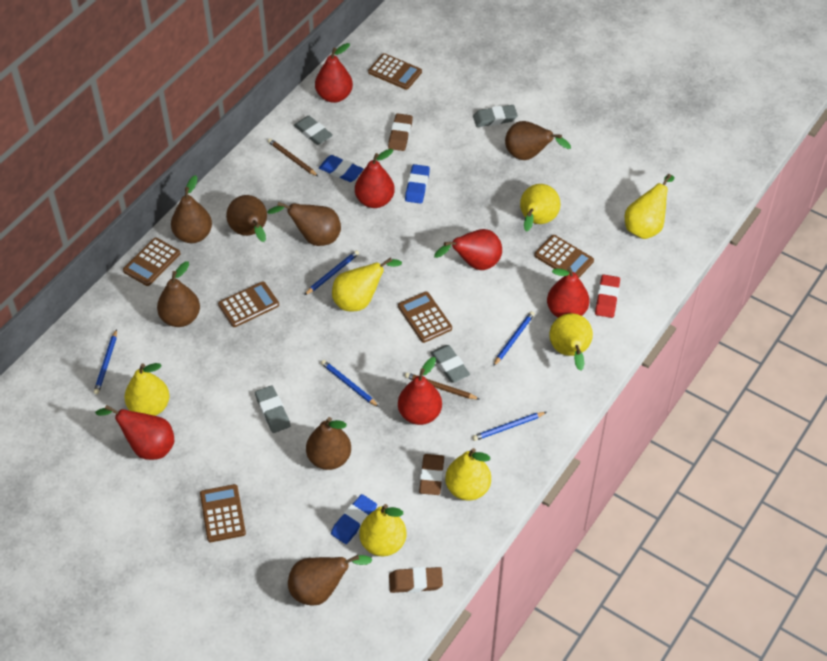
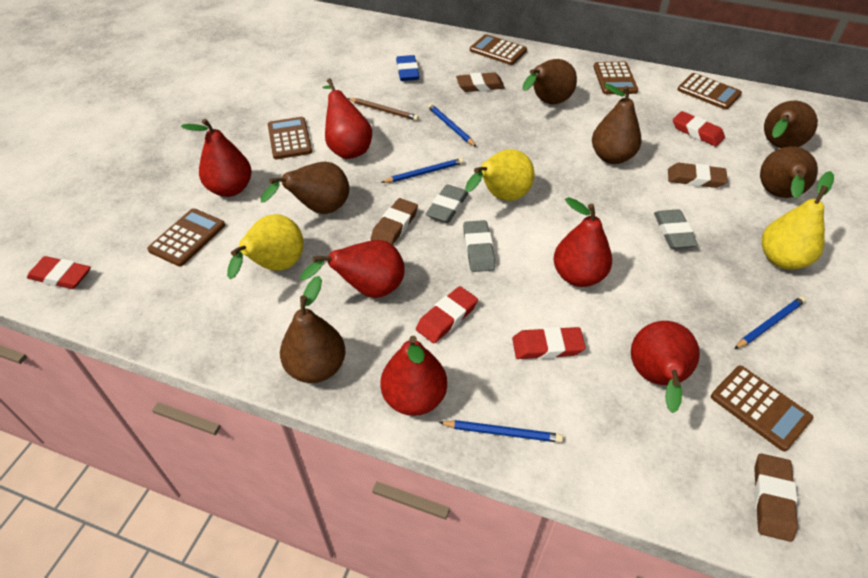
blue eraser: [319,155,363,182] [331,494,377,544] [405,164,430,204] = 3 -> [396,55,419,81] = 1
blue pencil: [94,329,117,394] [305,250,359,295] [321,360,379,407] [472,412,547,441] [493,311,535,366] = 5 -> [381,158,464,183] [428,103,476,147] [438,420,563,443] [734,296,806,349] = 4
brown eraser: [388,113,413,151] [389,567,443,593] [419,454,444,495] = 3 -> [371,198,418,245] [456,72,505,92] [668,163,728,188] [754,454,798,542] = 4
brown pear: [157,261,200,327] [171,175,212,243] [226,195,267,242] [267,202,341,246] [288,555,372,606] [306,417,351,470] [505,121,571,160] = 7 -> [261,161,349,214] [280,276,346,383] [522,59,577,104] [592,83,641,164] [760,146,818,199] [764,101,818,148] = 6
brown pencil: [268,138,318,176] [405,372,479,399] = 2 -> [348,98,419,121] = 1
grey eraser: [255,386,290,433] [294,116,333,145] [430,345,470,383] [473,105,518,127] = 4 -> [426,184,468,223] [463,220,495,272] [654,210,698,249] = 3
red eraser: [595,275,620,318] = 1 -> [27,256,91,289] [416,286,478,343] [512,327,586,359] [673,111,725,147] = 4
yellow pear: [124,363,170,416] [332,258,402,311] [359,504,406,556] [445,448,491,500] [520,184,560,232] [549,313,593,371] [625,174,674,239] = 7 -> [227,214,304,279] [465,149,535,201] [762,171,834,270] = 3

